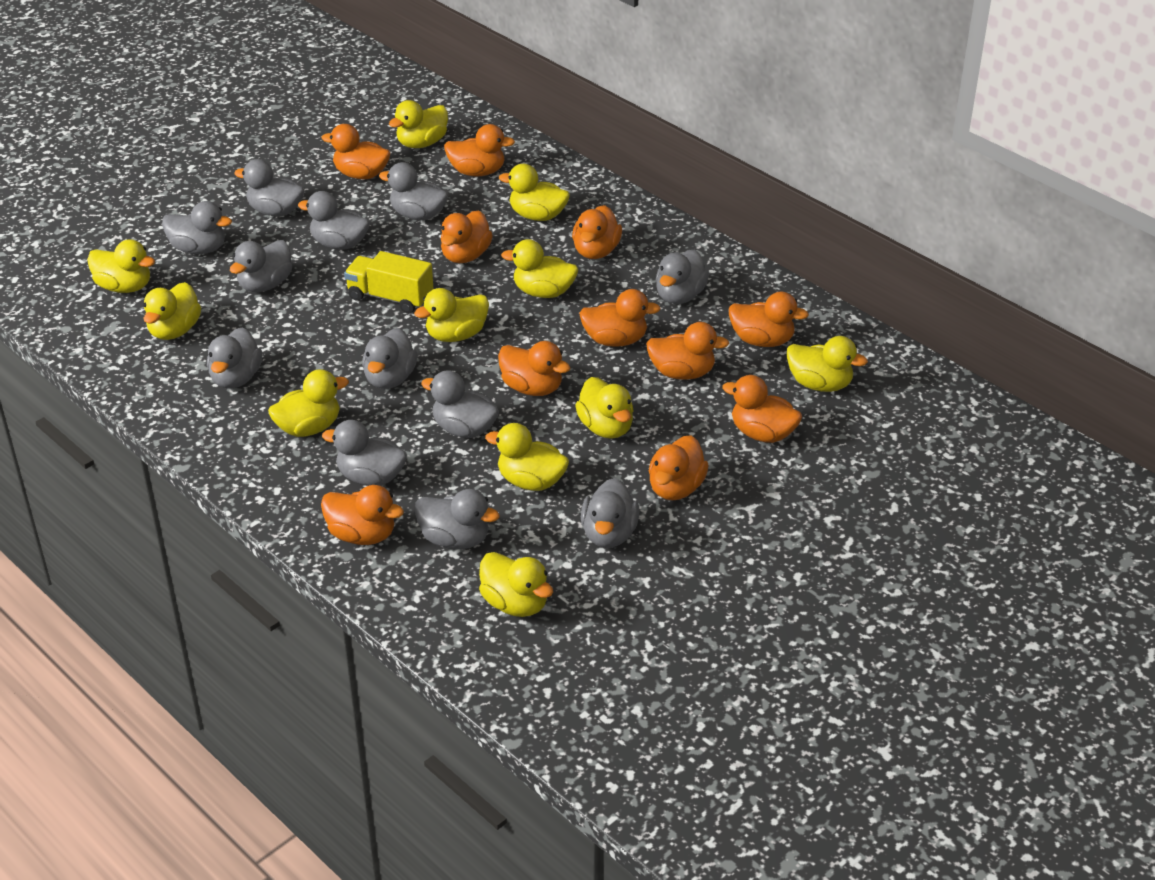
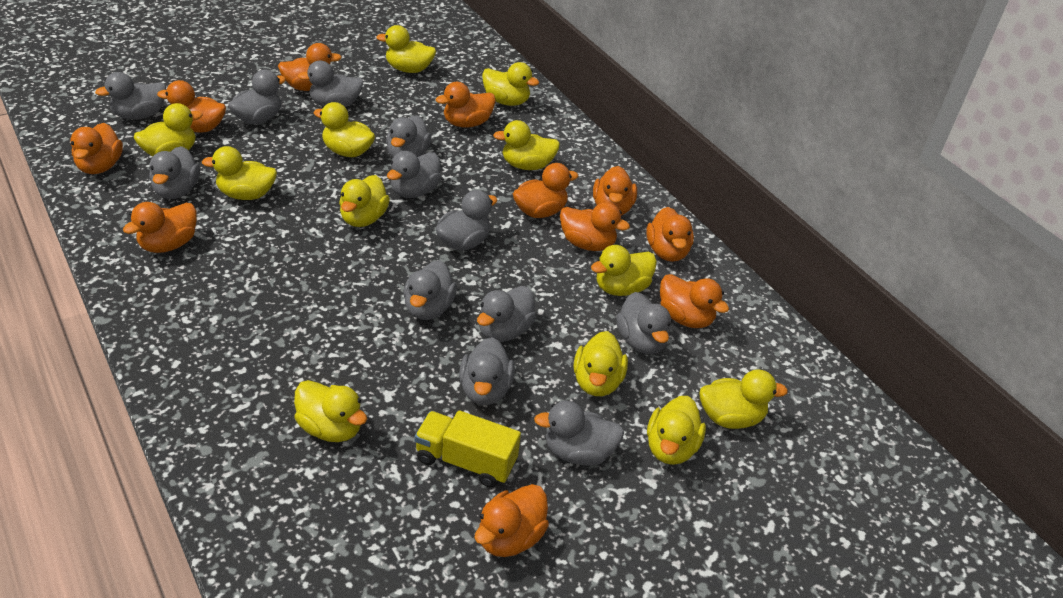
yellow duck: [87,239,155,293] [143,282,201,340] [268,369,349,437] [389,100,448,148] [414,288,489,342] [479,552,553,617] [485,423,569,491] [499,164,570,221] [501,239,578,298] [575,377,634,439] [786,336,868,392] = 11 -> [134,103,202,157] [202,146,277,200] [294,380,367,442] [314,102,375,157] [339,175,390,227] [376,25,436,73] [482,62,539,106] [493,120,560,170] [573,331,628,396] [591,245,657,296] [647,396,706,465] [699,369,788,429] = 12

